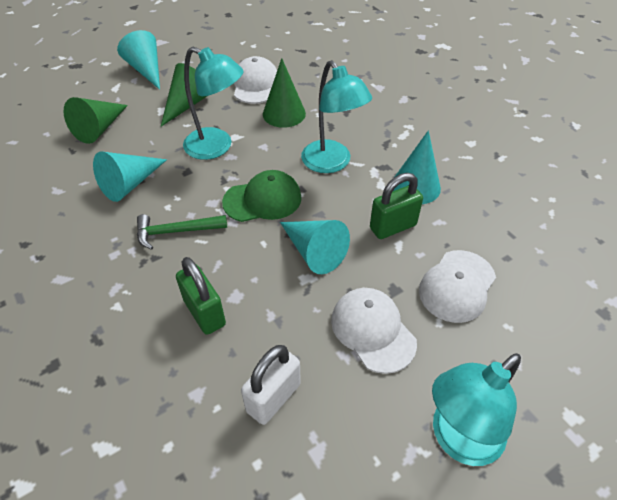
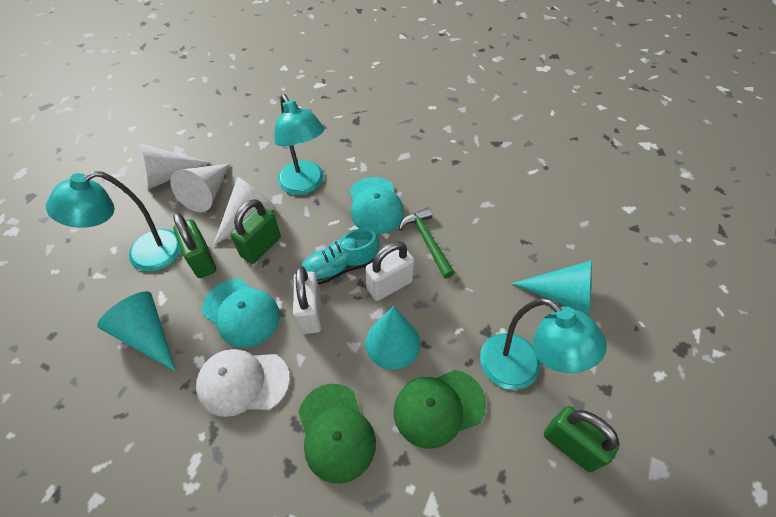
green cap: [222,170,302,222] = 1 -> [298,384,376,483] [394,370,486,449] = 2
green cone: [64,97,128,144] [161,63,207,127] [263,58,306,128] = 3 -> none = 0
green padlock: [176,257,226,335] [370,173,423,239] = 2 -> [173,213,216,278] [230,199,281,264] [544,406,620,472] = 3
turquoise cap: none = 0 -> [202,279,280,348] [350,177,404,234] = 2
turquoise cone: [93,152,167,202] [117,30,160,89] [280,220,350,274] [393,130,441,204] = 4 -> [97,291,176,371] [365,306,421,370] [511,260,592,315] = 3
turquoise shoe: none = 0 -> [301,228,380,284] = 1
white cap: [234,56,277,104] [331,288,417,374] [419,250,496,323] = 3 -> [196,349,290,417] = 1
white cone: none = 0 -> [139,144,211,190] [170,164,230,212] [213,177,276,246] = 3
white padlock: [241,345,301,425] = 1 -> [293,266,322,334] [365,241,414,301] = 2

